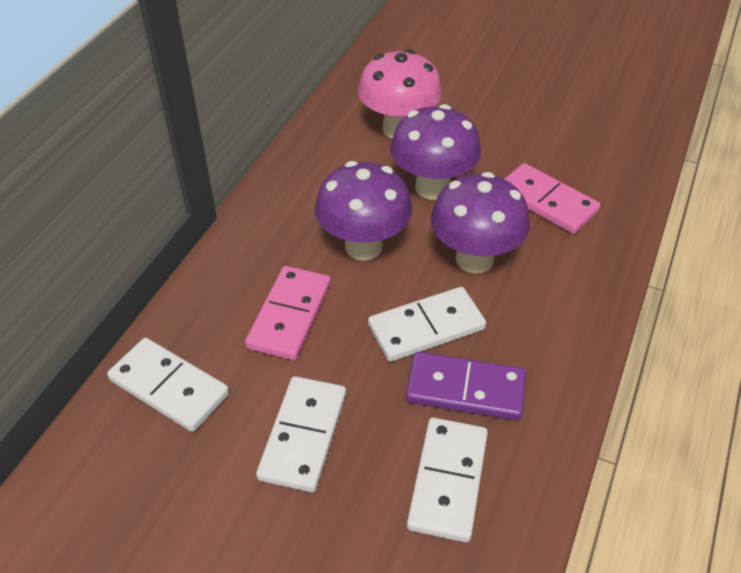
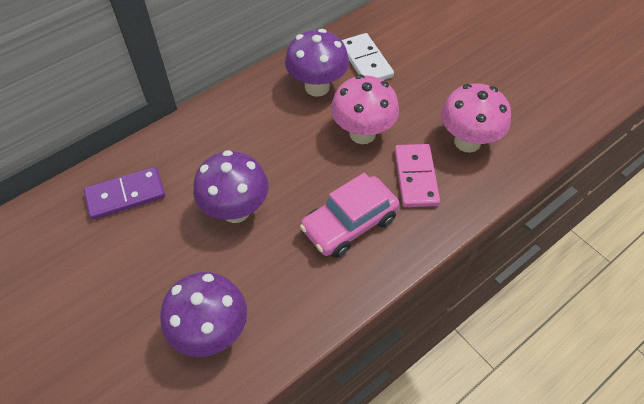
pink car: none = 0 -> [300,173,399,258] = 1
pink domino: [245,266,331,360] [505,163,601,234] = 2 -> [395,144,440,207] = 1
pink mushroom: [358,49,442,138] = 1 -> [331,75,399,144] [441,83,511,153] = 2
white domino: [107,338,229,432] [256,376,346,492] [368,287,486,362] [407,417,488,542] = 4 -> [341,33,394,80] = 1

